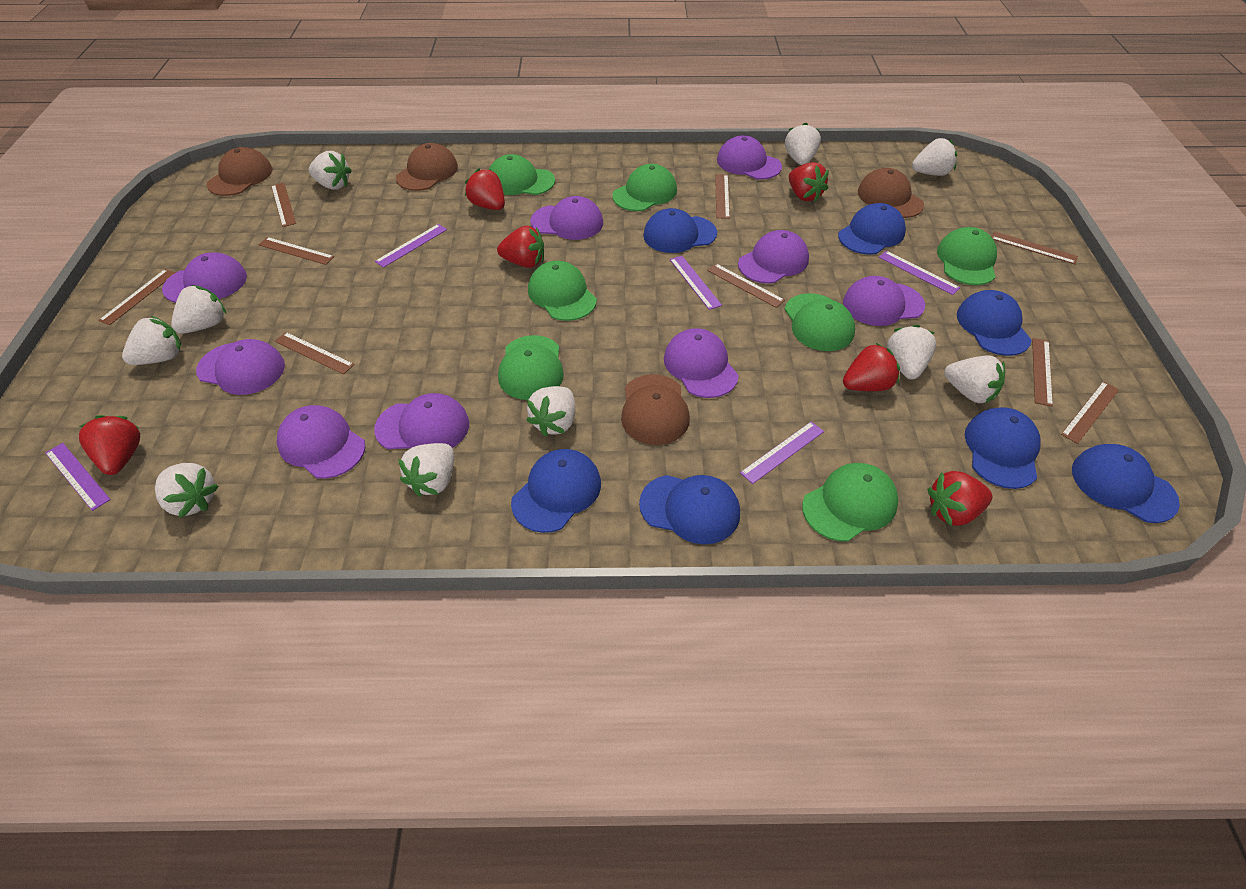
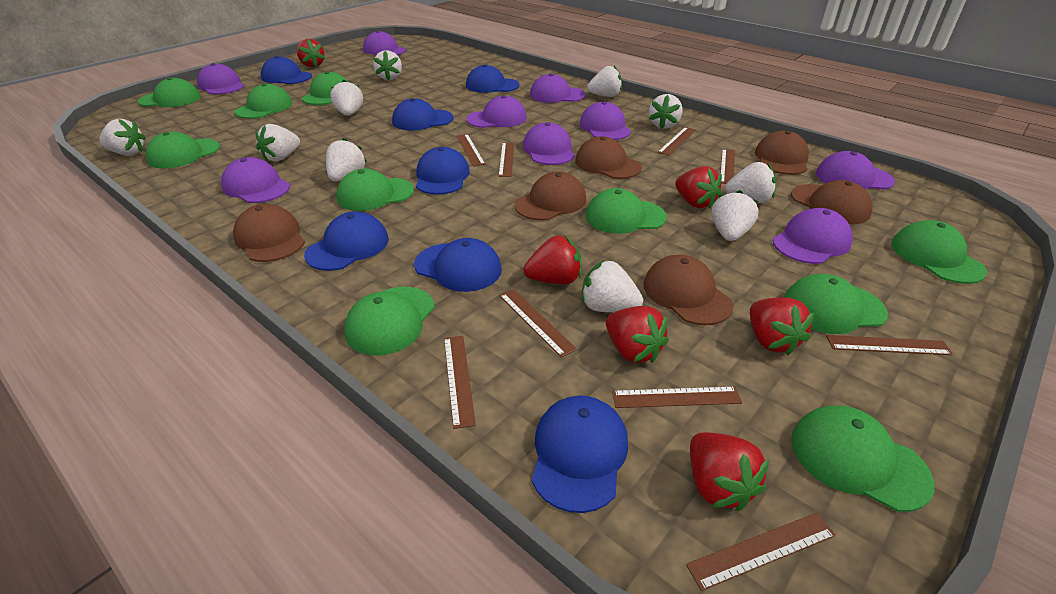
brown cap: [207,147,273,196] [396,143,458,191] [621,374,690,445] [858,168,924,218] = 4 -> [233,204,305,262] [514,171,586,221] [575,136,642,179] [644,255,734,325] [755,131,809,175] [791,180,873,224] = 6
green cap: [489,154,555,195] [498,335,564,400] [528,261,597,321] [612,164,677,211] [784,293,855,351] [802,463,899,542] [937,227,997,285] = 7 -> [138,77,201,107] [146,132,220,168] [235,83,292,119] [302,71,348,105] [337,169,414,211] [344,287,435,355] [586,188,667,234] [785,274,888,334] [791,406,935,512] [891,220,987,284] = 10
purple ruler: [45,443,111,511] [375,224,447,268] [670,256,722,310] [740,422,824,484] [879,251,960,295] = 5 -> none = 0

